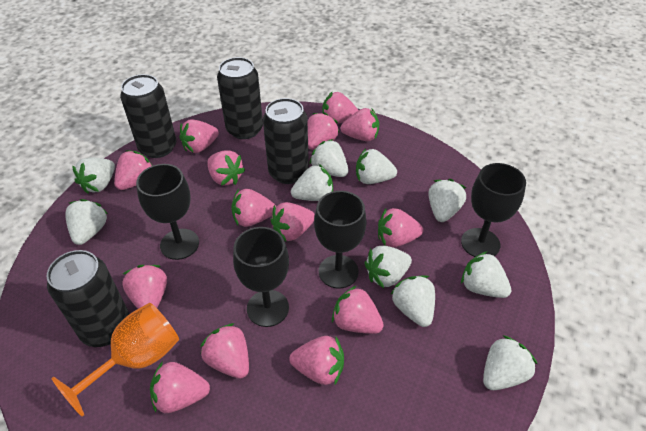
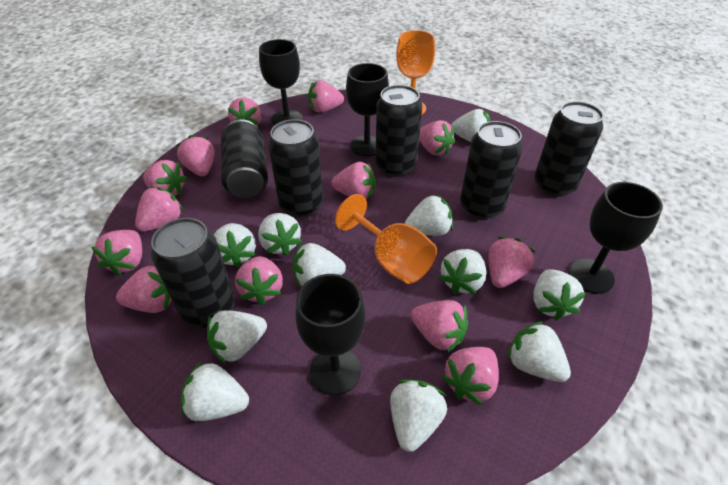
black can: [47,250,129,347] [120,74,176,158] [217,57,263,139] [263,98,309,184] = 4 -> [151,218,235,328] [221,119,268,198] [268,119,323,217] [375,85,422,177] [460,121,523,219] [534,101,604,197] = 6
orange goblet: [51,303,179,417] = 1 -> [335,194,437,284] [396,30,435,114] = 2
pink strawberry: [114,150,152,190] [122,265,167,309] [150,361,210,413] [179,119,219,153] [200,323,249,379] [207,150,245,186] [231,189,276,227] [271,202,315,241] [289,336,344,386] [308,112,340,150] [322,92,359,124] [332,285,384,334] [341,108,379,141] [378,208,423,248] = 14 -> [92,230,142,276] [116,266,171,313] [135,187,183,232] [143,160,187,196] [177,135,214,176] [228,97,261,127] [235,256,283,305] [308,80,344,113] [331,162,375,199] [411,300,468,353] [419,120,455,155] [442,347,499,405] [489,237,535,288] = 13
white strawberry: [65,199,108,245] [72,157,115,194] [291,164,333,201] [309,139,348,177] [356,148,397,184] [364,246,412,288] [391,275,435,327] [428,179,466,222] [461,251,512,298] [483,335,537,390] = 10 -> [181,361,249,421] [207,310,267,364] [214,223,256,268] [258,213,302,256] [292,243,346,288] [390,380,447,452] [404,194,453,236] [439,249,486,294] [451,109,491,142] [507,321,571,382] [533,269,586,320] = 11

